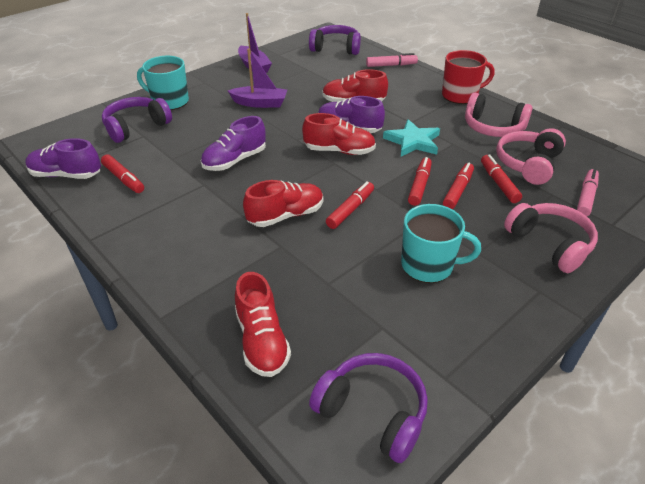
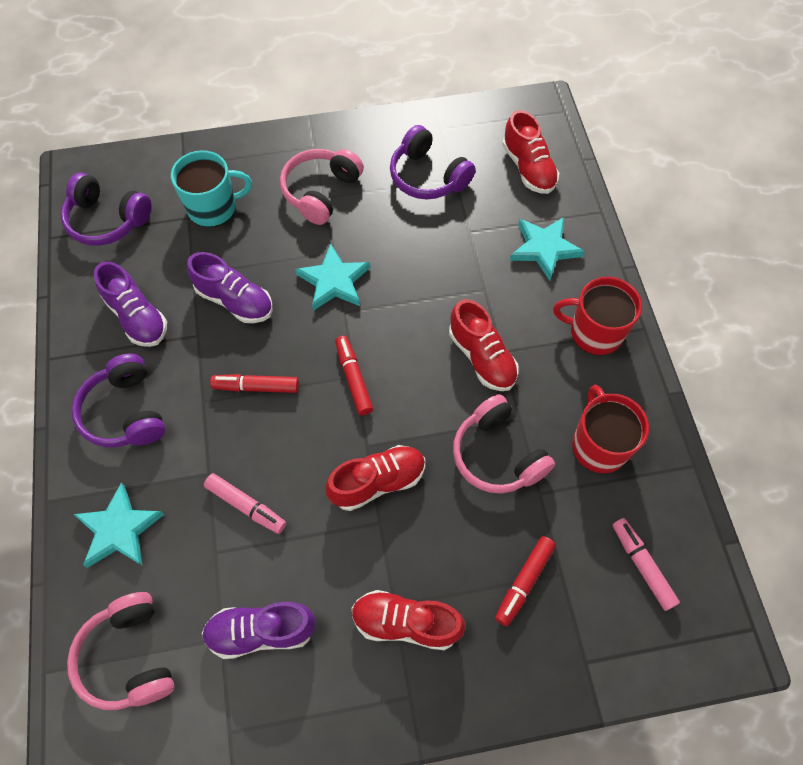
purple boat: [228,48,287,108] [238,13,272,73] = 2 -> none = 0
red marker: [101,154,144,193] [326,181,374,229] [408,157,432,206] [443,162,474,209] [481,154,522,203] = 5 -> [210,374,299,393] [335,336,373,415] [495,536,556,626] = 3
red mug: [442,50,495,104] = 1 -> [553,277,642,355] [572,385,649,473] = 2
turquoise mug: [137,56,189,110] [401,204,481,283] = 2 -> [171,150,252,227] = 1
turquoise star: [383,119,440,156] = 1 -> [74,483,164,568] [295,244,370,311] [510,217,585,281] = 3

